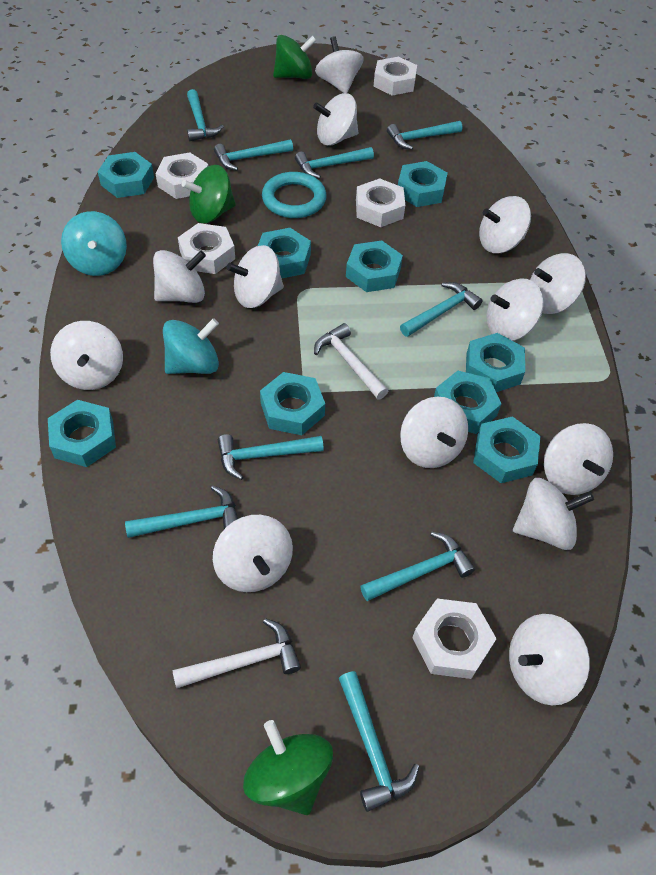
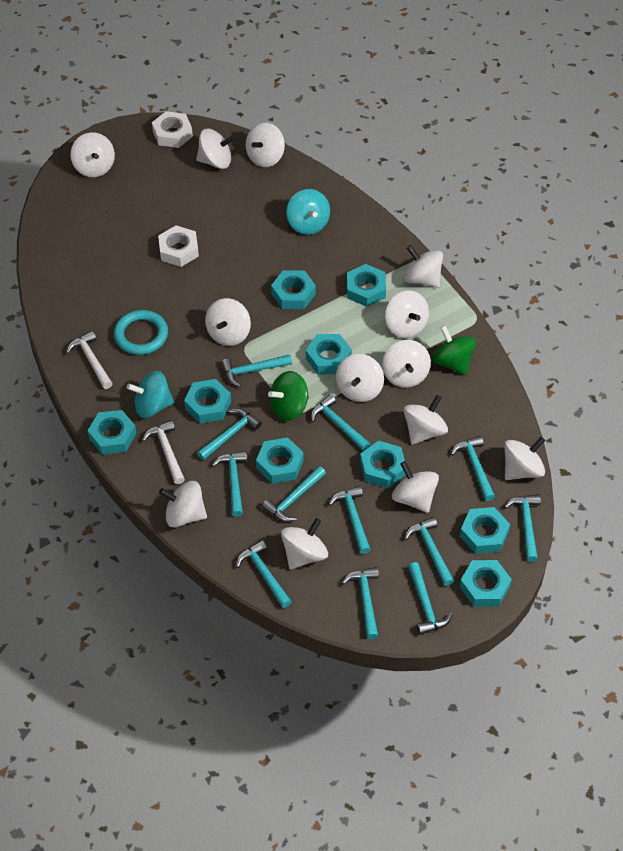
green spinning top: [182,165,236,223] [243,720,333,815] [273,35,317,79] = 3 -> [268,371,309,421] [431,325,476,375] = 2
turquoise hammer: [125,486,238,538] [187,89,224,141] [214,139,293,171] [218,434,324,480] [295,147,374,179] [339,671,419,812] [360,532,475,601] [387,121,462,150] [400,282,483,337] = 9 -> [197,408,262,461] [212,451,247,517] [221,354,292,387] [236,540,292,608] [262,466,326,522] [311,394,370,451] [329,486,371,554] [342,567,379,639] [405,517,454,586] [408,562,453,635] [451,436,495,501] [504,494,541,562] = 12
white nut: [155,152,209,199] [178,223,235,274] [356,178,405,227] [373,57,417,96] [412,599,497,679] = 5 -> [152,111,193,148] [158,226,199,267] = 2

